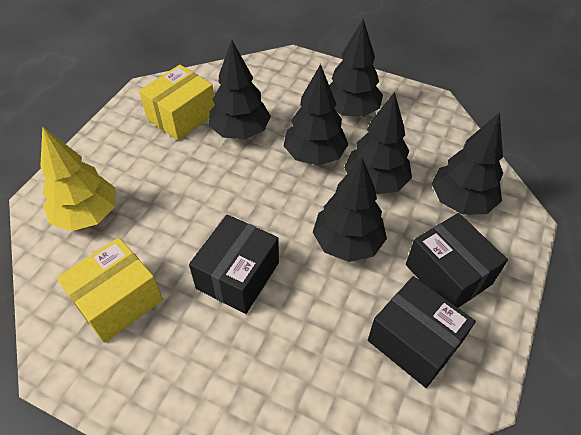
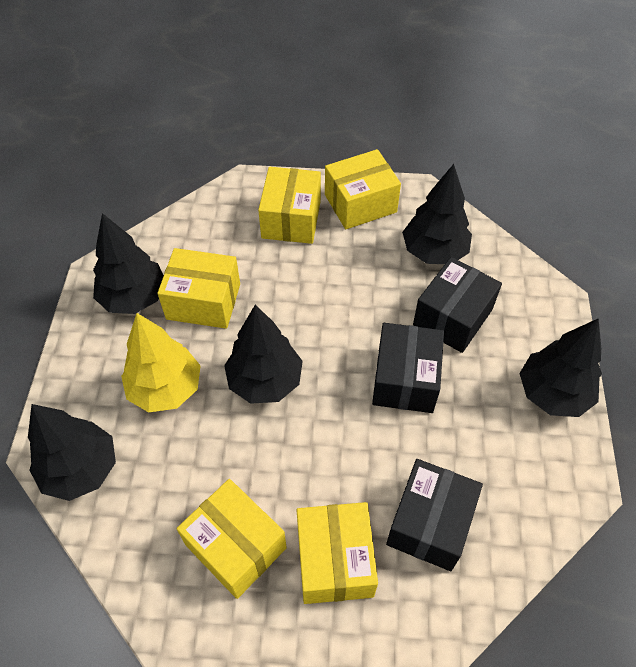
black tree: [209,40,271,139] [284,64,349,166] [313,158,387,262] [329,19,383,117] [344,92,412,194] [432,112,503,215] = 6 -> [28,404,116,501] [93,213,164,314] [224,305,303,404] [402,164,472,264] [519,318,602,417] = 5
yellow box: [57,238,163,343] [139,65,215,141] = 2 -> [157,248,240,329] [177,479,287,599] [258,167,321,244] [297,502,378,604] [325,149,401,229] = 5

